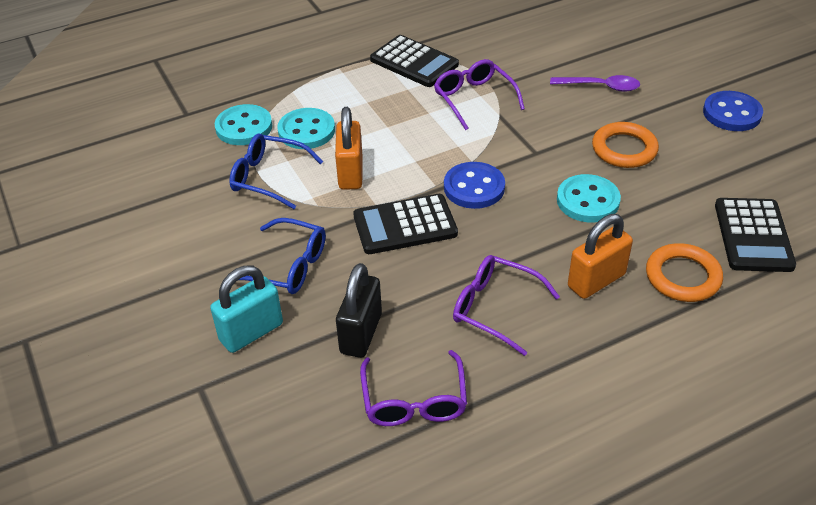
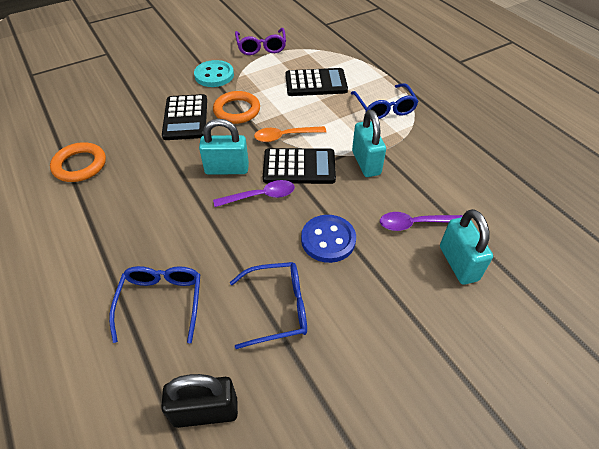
blue button: [444,162,505,209] [703,91,763,131] = 2 -> [301,215,356,263] = 1
blue glasses: [229,134,323,209] [239,218,326,294] = 2 -> [109,266,201,343] [230,262,307,349] [351,83,419,119] = 3
orange padlock: [335,107,362,190] [568,214,633,299] = 2 -> none = 0
orange spoon: none = 0 -> [254,126,326,142] = 1
purple glasses: [360,350,467,426] [434,59,525,130] [453,255,560,356] = 3 -> [235,28,286,55] = 1
purple spoon: [550,75,640,92] = 1 -> [213,180,295,207] [380,212,463,231] = 2
turquoise button: [214,104,272,145] [277,108,335,149] [557,174,621,222] = 3 -> [194,60,234,87] = 1
turquoise padlock: [210,266,283,353] = 1 -> [199,119,249,175] [352,110,386,177] [440,209,493,285] = 3

